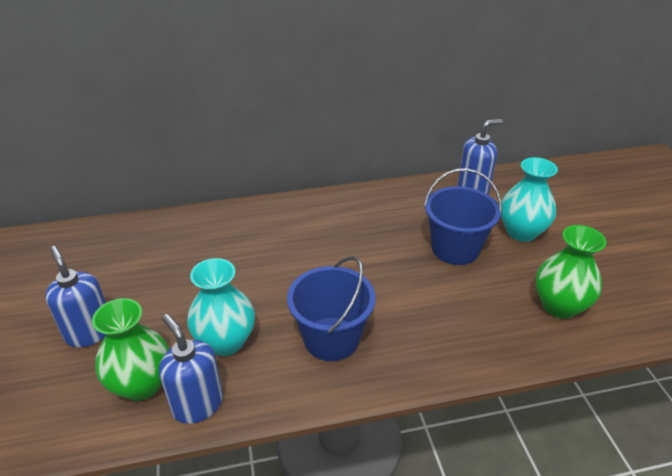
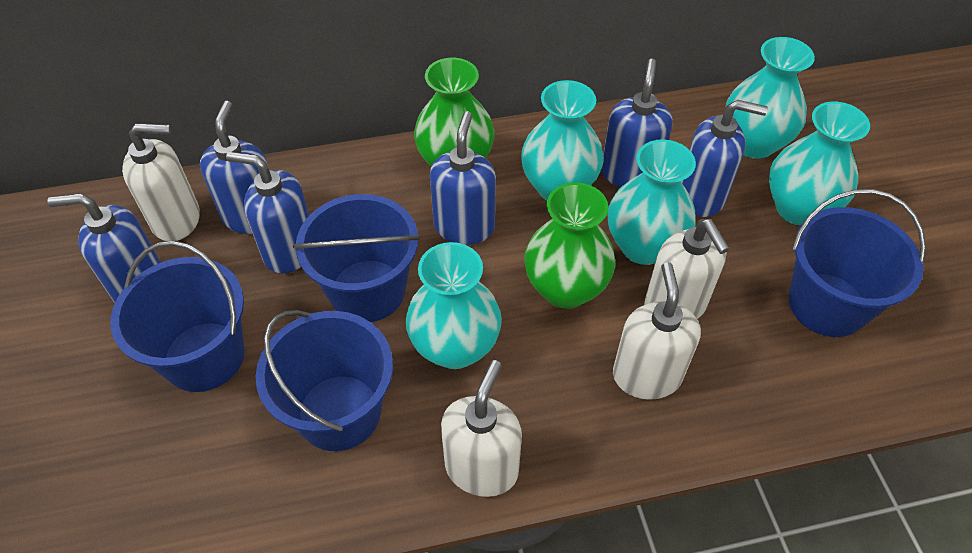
blue bucket: [287,256,376,361] [424,168,502,265] = 2 -> [111,241,245,392] [256,310,393,451] [293,194,421,322] [789,189,926,337] = 4
blue soap dispenser: [45,246,106,347] [159,314,223,424] [458,119,503,194] = 3 -> [47,193,161,303] [200,101,269,234] [226,152,309,274] [430,111,496,245] [601,59,673,187] [681,100,768,217] = 6
turquoise vase: [187,258,255,356] [501,157,558,242] = 2 -> [406,242,502,369] [521,80,604,200] [608,139,696,265] [726,37,815,159] [769,102,870,226] = 5
white soap dispenser: none = 0 -> [122,123,200,241] [441,360,522,497] [613,262,701,400] [644,219,730,319] = 4

